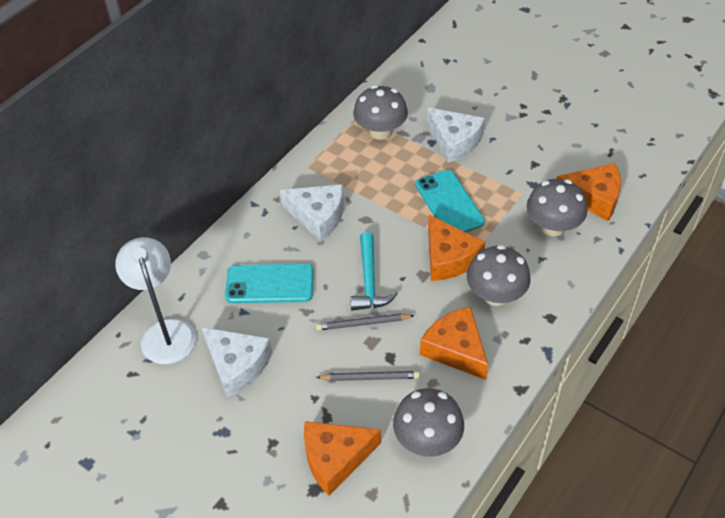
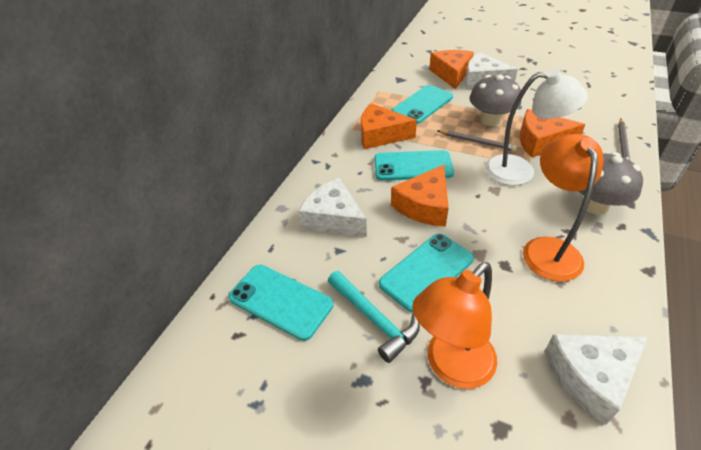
grey mushroom: [353,85,408,140] [393,388,464,457] [467,245,531,306] [527,179,587,236] = 4 -> [469,75,521,126] [579,152,643,215] = 2
orange lamp: none = 0 -> [412,262,497,389] [523,134,604,282] = 2
turquoise phone: [225,264,313,303] [415,170,485,232] = 2 -> [228,265,333,341] [374,150,454,181] [379,233,474,312] [392,85,453,124] = 4

